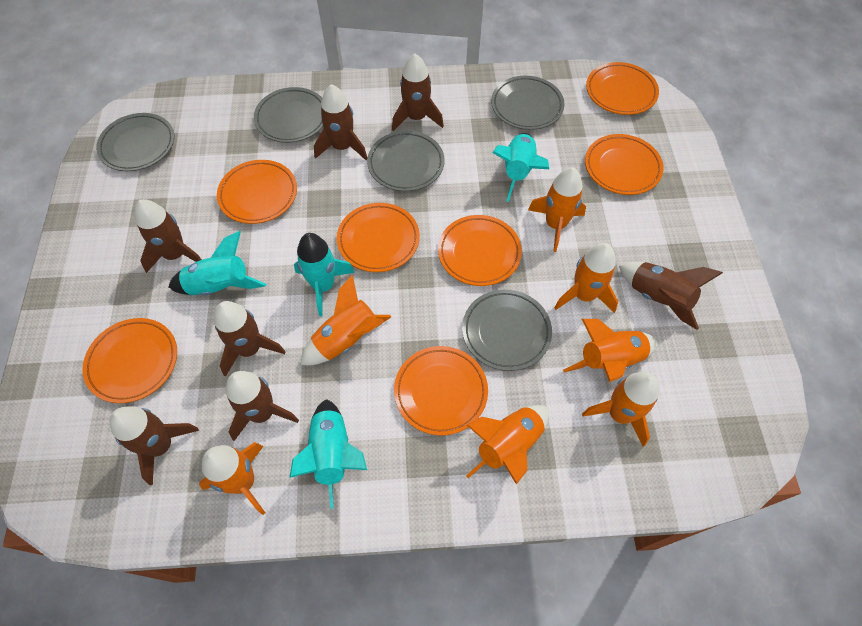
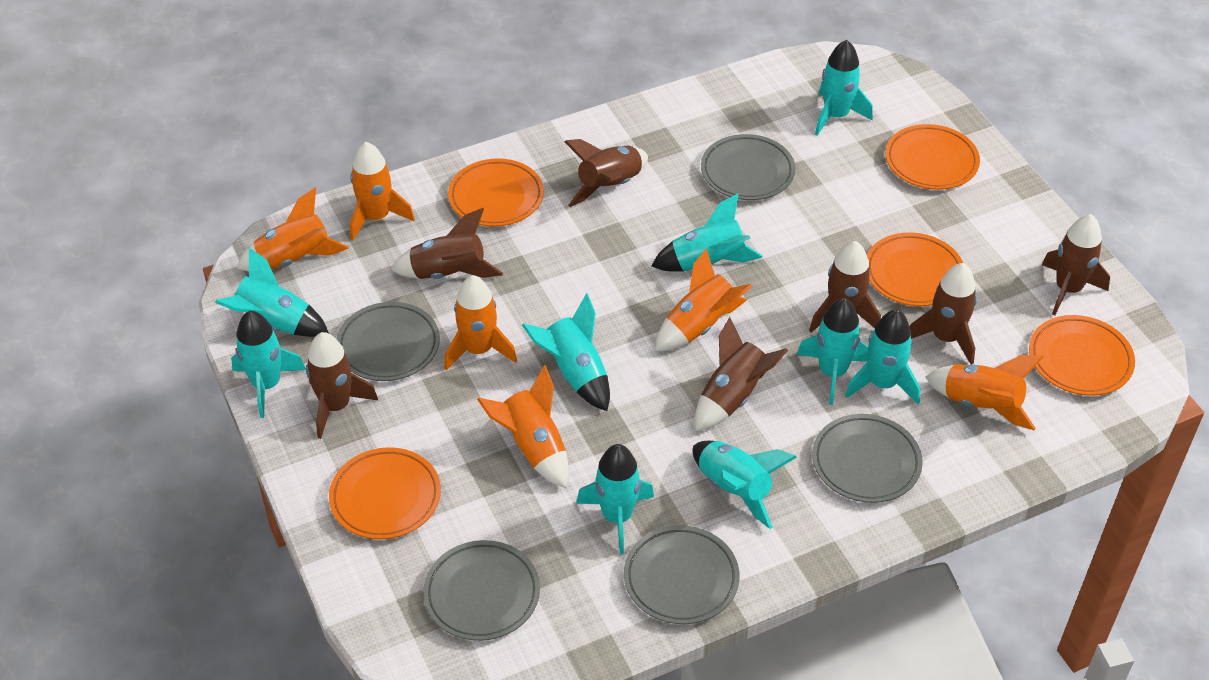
orange plate: [83,318,177,403] [217,160,297,224] [337,203,420,272] [394,346,488,435] [438,215,522,286] [585,134,664,195] [586,62,659,115] = 7 -> [329,447,441,539] [448,158,544,227] [867,232,963,306] [885,124,980,190] [1029,315,1135,396] = 5
orange rocket: [199,442,265,515] [300,275,391,365] [466,405,549,484] [528,167,586,252] [554,243,618,313] [563,319,658,382] [582,372,659,447] = 7 -> [237,188,349,271] [350,142,415,241] [444,275,517,371] [477,365,569,488] [655,248,753,351] [926,355,1044,430] = 6
turquoise rocket: [169,231,266,296] [289,399,367,509] [294,233,355,316] [493,133,549,202] = 4 -> [215,248,329,337] [231,311,306,418] [522,293,610,411] [576,444,654,554] [652,193,763,272] [693,441,797,529] [797,298,868,405] [815,40,873,136] [845,309,920,404] = 9

